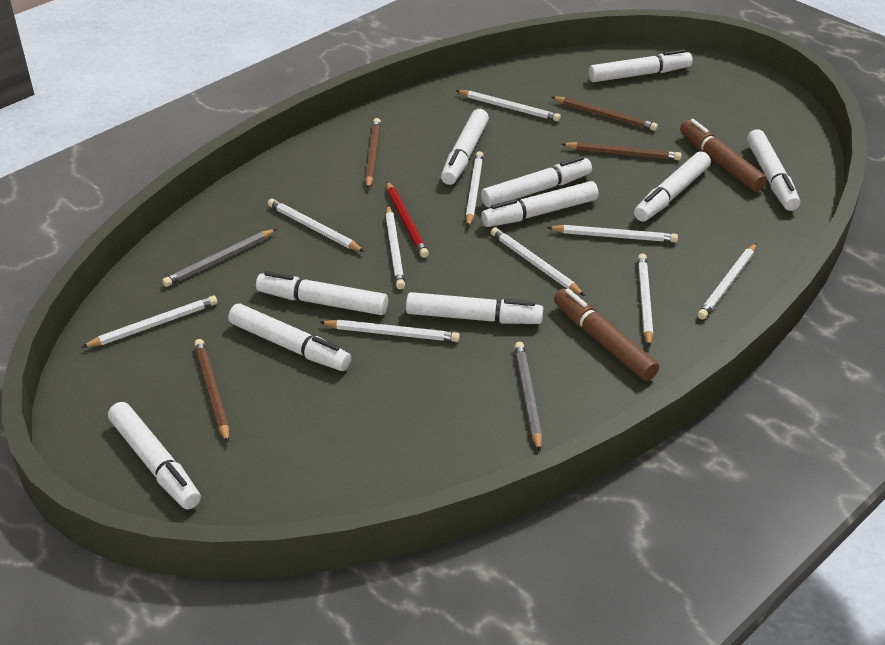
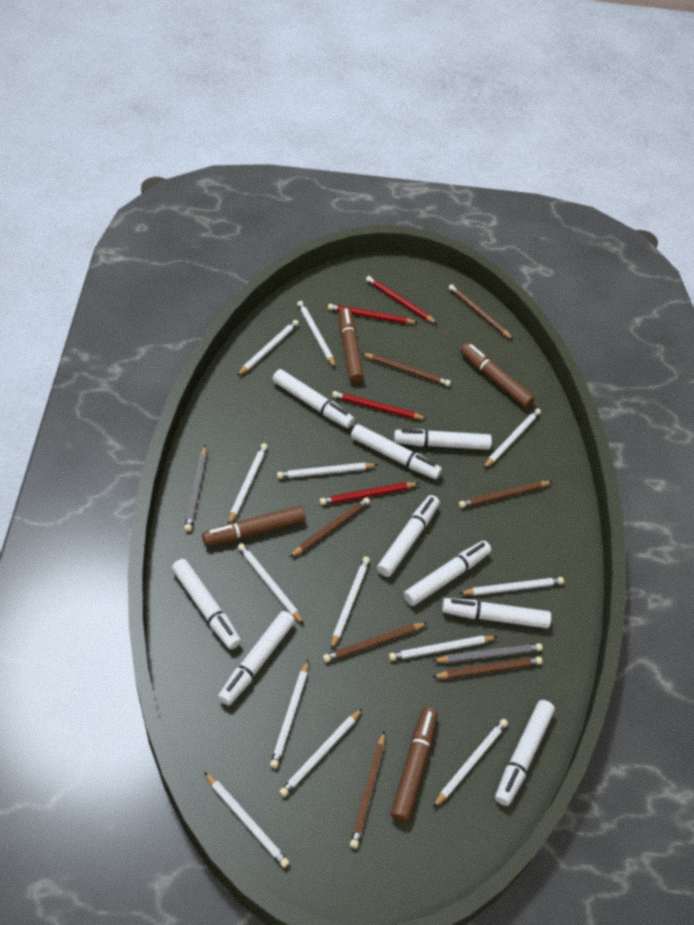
brown marker: [554,288,659,381] [680,119,767,192] = 2 -> [202,506,305,546] [339,307,364,383] [391,707,438,822] [460,343,535,408] = 4
brown pencil: [194,339,229,443] [365,118,381,189] [552,97,658,131] [561,142,682,160] = 4 -> [290,497,370,557] [323,623,427,662] [350,731,385,848] [361,353,451,386] [432,657,542,679] [448,284,513,340] [459,481,553,508] = 7
red pencil: [386,181,429,258] = 1 -> [320,482,419,505] [328,304,418,324] [332,391,426,419] [366,276,437,324] = 4
white marker: [108,402,201,509] [228,304,351,371] [256,271,388,315] [406,292,543,324] [441,109,489,185] [481,156,592,207] [481,181,599,227] [589,49,693,82] [634,151,711,222] [747,129,800,211] = 10 -> [172,559,241,649] [218,611,295,705] [272,369,354,428] [351,424,442,479] [377,495,440,577] [394,429,492,450] [404,541,491,606] [442,598,551,628] [495,700,555,806] = 9
white pencil: [81,296,217,348] [268,199,365,252] [319,320,460,342] [385,205,405,290] [456,90,561,122] [466,151,484,227] [491,227,585,296] [547,225,678,242] [638,253,653,348] [697,243,757,320] = 10 -> [204,772,290,868] [228,443,268,523] [237,320,299,376] [238,543,304,624] [270,660,308,768] [277,462,378,479] [279,709,362,797] [297,301,336,368] [331,557,370,650] [389,635,497,661] [433,719,508,808] [459,577,564,596] [483,408,541,469] = 13

